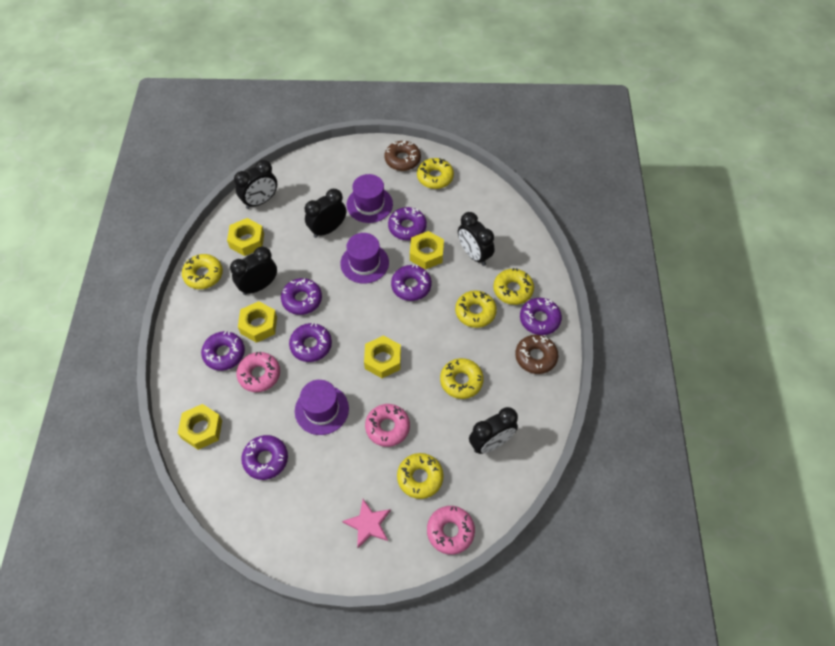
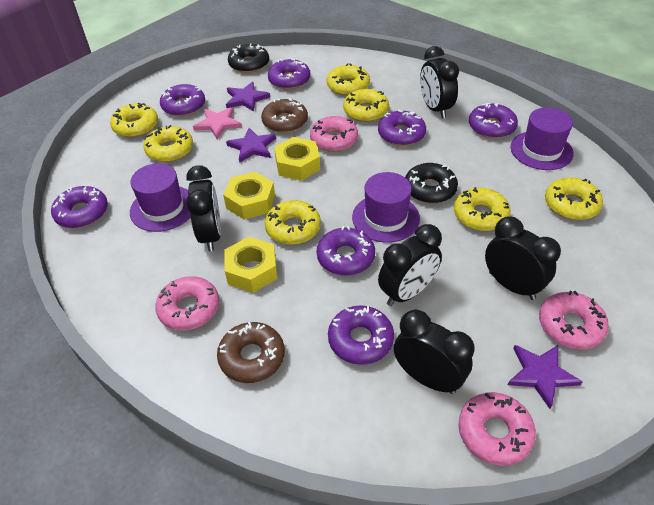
black donut: none = 0 -> [228,44,269,73] [405,163,458,203] = 2
pink donut: [236,352,280,392] [365,404,410,447] [427,506,475,555] = 3 -> [155,276,219,330] [310,116,358,152] [458,392,536,466] [539,291,609,349] = 4
purple star: none = 0 -> [226,82,270,112] [226,128,276,163] [508,345,583,409] = 3
yellow donut: [182,254,223,289] [397,453,444,499] [417,158,454,189] [440,358,484,399] [455,290,497,328] [493,268,534,305] = 6 -> [110,102,158,137] [143,125,193,162] [265,200,321,245] [327,63,370,96] [343,89,389,122] [454,187,511,231] [545,177,603,220] = 7
yellow nut: [178,404,222,450] [227,218,264,256] [238,301,277,343] [364,335,401,378] [410,231,444,270] = 5 -> [223,172,275,220] [224,237,277,293] [274,137,320,181] = 3

